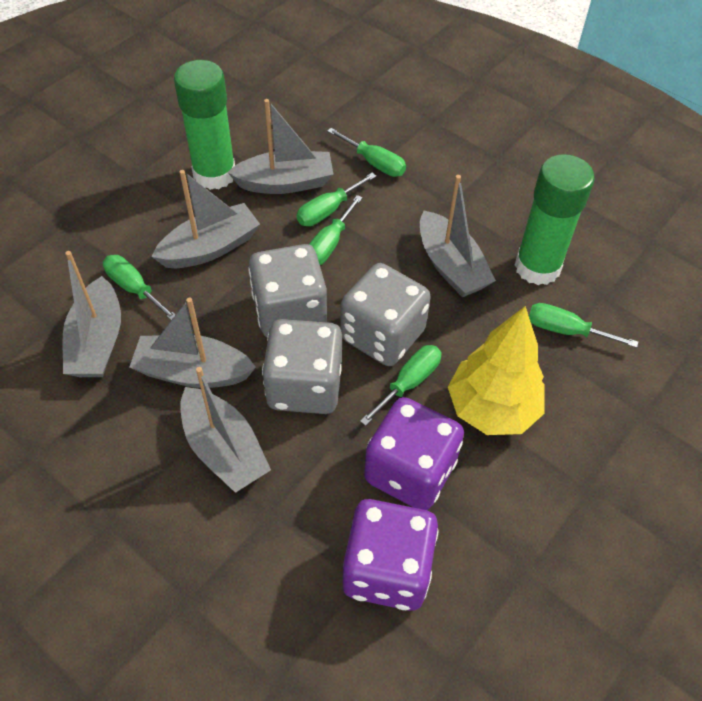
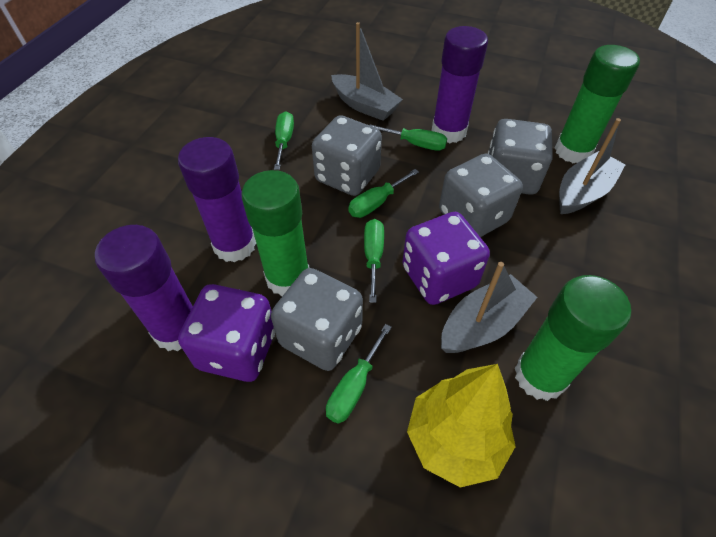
green glue stick: [174,60,235,190] [515,154,595,285] = 2 -> [241,170,309,296] [515,275,631,401] [555,45,640,163] = 3
green screwdriver: [103,255,175,320] [297,173,376,226] [309,195,363,265] [327,128,406,177] [360,345,441,426] [529,303,638,348] = 6 -> [274,111,294,170] [326,324,392,424] [348,169,419,218] [364,219,384,303] [370,125,447,151] = 5
grey boat: [63,251,121,377] [130,297,256,388] [152,170,260,268] [180,367,271,493] [228,99,333,194] [420,175,496,297] = 6 -> [331,22,403,121] [441,262,538,353] [559,118,626,214] = 3
grey dice: [248,244,327,337] [262,319,342,414] [340,263,431,366] = 3 -> [271,268,363,371] [312,115,382,196] [439,154,523,237] [487,119,553,195] = 4
purple glue stick: none = 0 -> [95,225,193,351] [178,137,256,262] [431,26,488,143] = 3

